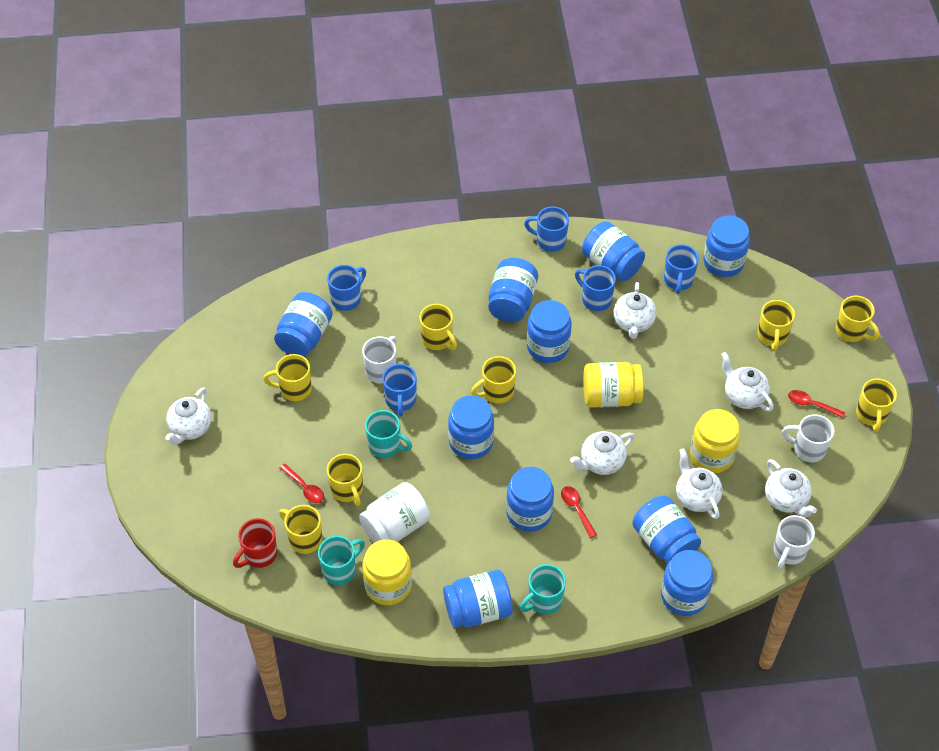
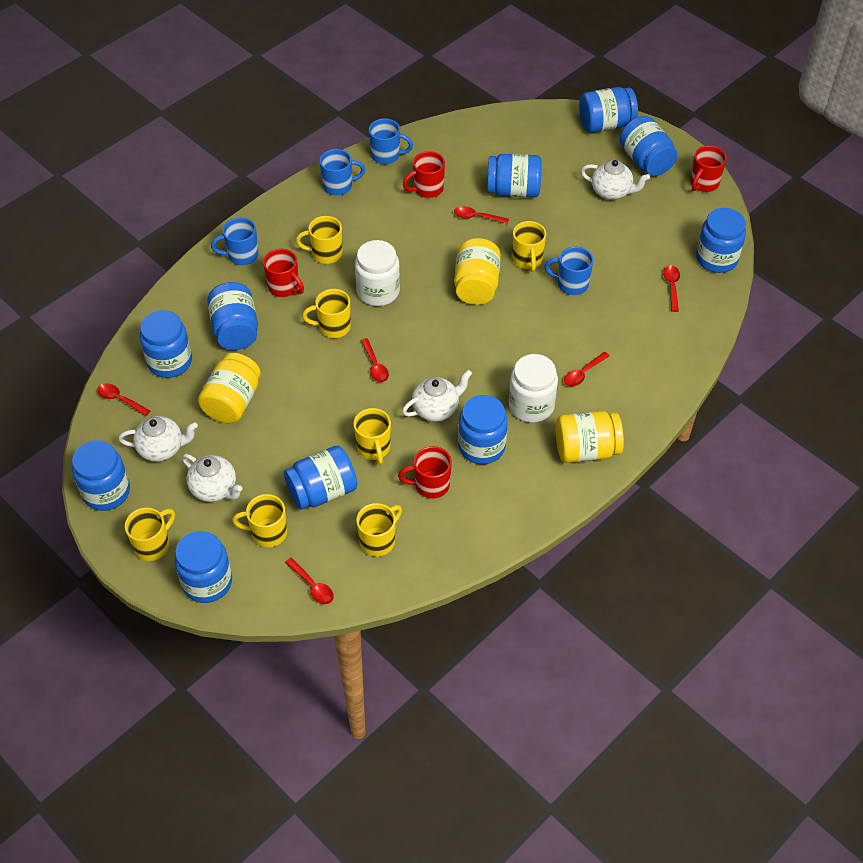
blue mug: [327,265,366,311] [382,364,417,417] [524,206,569,252] [575,265,616,311] [664,244,699,294] = 5 -> [211,217,258,265] [320,149,366,196] [369,118,413,164] [544,247,593,295] = 4
red mug: [233,518,277,568] = 1 -> [263,249,304,297] [398,446,452,499] [403,151,445,198] [690,146,727,192] = 4
red spoon: [280,463,324,503] [561,486,597,538] [788,390,845,418] = 3 -> [97,383,150,416] [285,558,334,604] [361,338,389,382] [454,206,509,224] [564,352,610,387] [663,265,680,312] = 6
turquoise mug: [318,536,365,585] [365,410,412,458] [519,564,566,614] = 3 -> none = 0
white jar: [359,482,430,543] = 1 -> [355,240,400,306] [509,354,558,423] = 2
white mug: [362,336,397,384] [773,515,815,569] [782,414,834,462] = 3 -> none = 0
white teapot: [165,387,212,445] [570,431,635,475] [613,282,656,339] [676,448,722,519] [721,352,774,411] [765,459,817,518] = 6 -> [119,416,198,462] [182,454,242,502] [402,370,472,422] [581,160,650,200] = 4
yellow mug: [263,354,312,401] [279,505,322,554] [327,454,363,506] [419,304,457,350] [471,356,516,404] [758,300,795,351] [836,296,879,342] [856,378,897,432] = 8 -> [125,507,175,561] [232,494,287,547] [296,216,342,264] [302,289,351,338] [353,408,391,464] [356,503,402,557] [512,221,546,272] = 7

